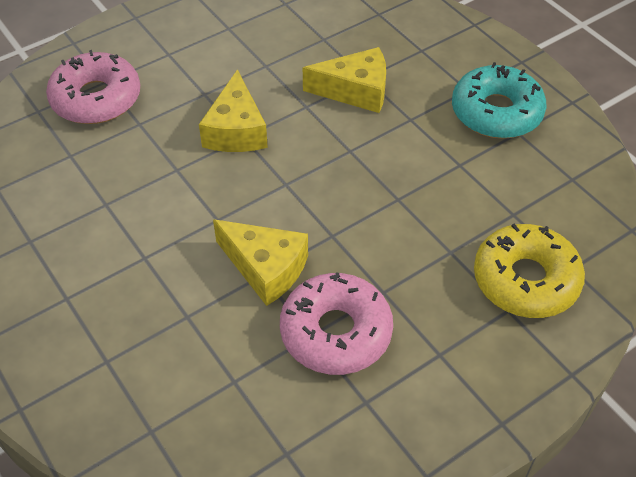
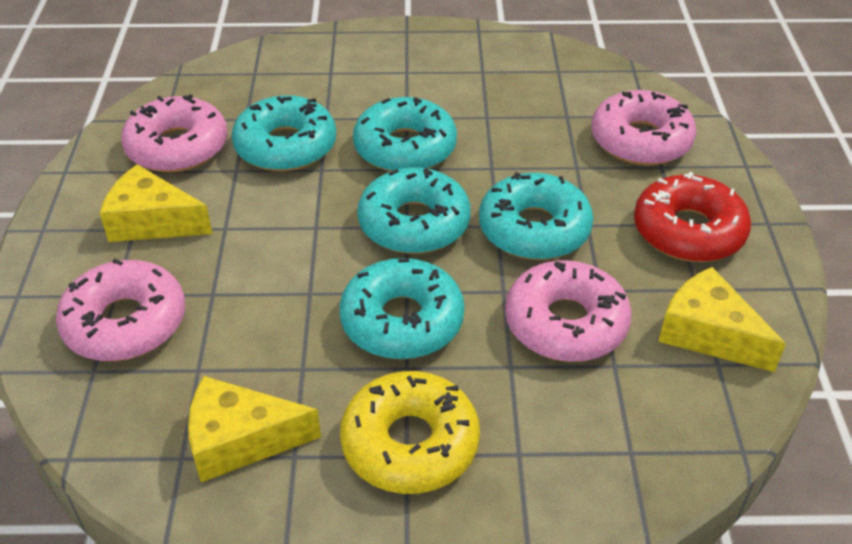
pink donut: [46,50,140,124] [280,272,393,375] = 2 -> [56,259,185,361] [121,94,228,173] [505,260,632,362] [591,90,696,166] = 4
red donut: none = 0 -> [634,172,751,262] = 1
turquoise donut: [452,62,546,139] = 1 -> [232,95,336,172] [339,258,465,359] [353,97,457,172] [357,167,471,254] [479,172,593,260] = 5

